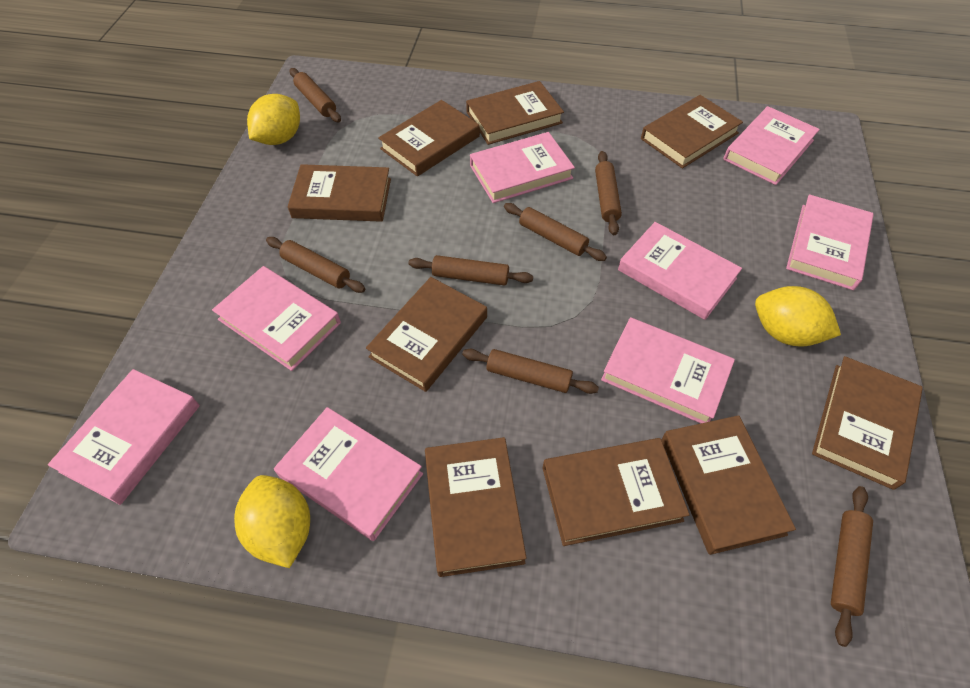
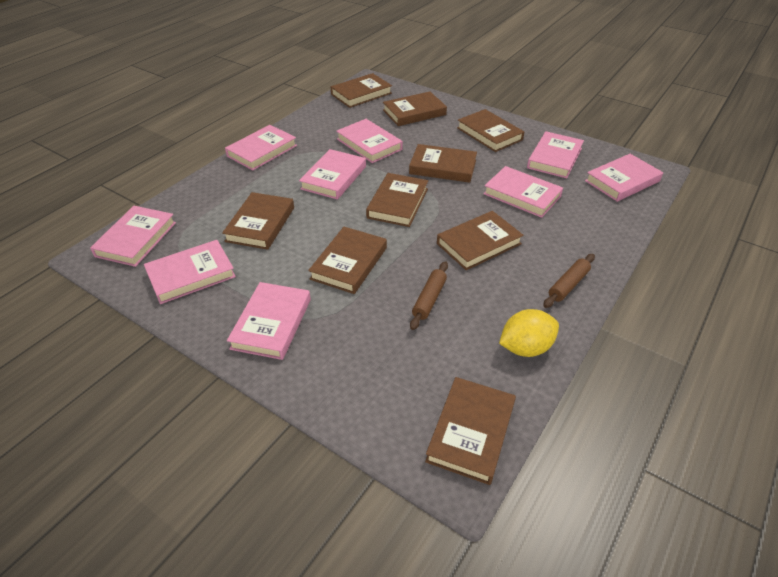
brown rolling pin: [266,237,365,293] [290,68,341,122] [409,255,533,286] [462,349,599,394] [504,203,607,261] [595,151,622,235] [831,486,873,647] = 7 -> [410,261,448,330] [543,254,595,308] = 2
pink book: [48,369,200,505] [212,266,341,371] [274,407,423,541] [470,132,575,203] [601,317,735,423] [618,222,742,320] [723,106,820,185] [786,194,874,290] = 8 -> [90,206,176,267] [144,240,236,304] [225,125,297,171] [227,282,311,360] [299,149,366,200] [336,119,403,163] [483,166,563,218] [527,131,584,178] [585,154,663,202] = 9
yellow lemon: [234,475,310,568] [247,94,300,145] [755,286,841,346] = 3 -> [499,309,559,357] = 1

